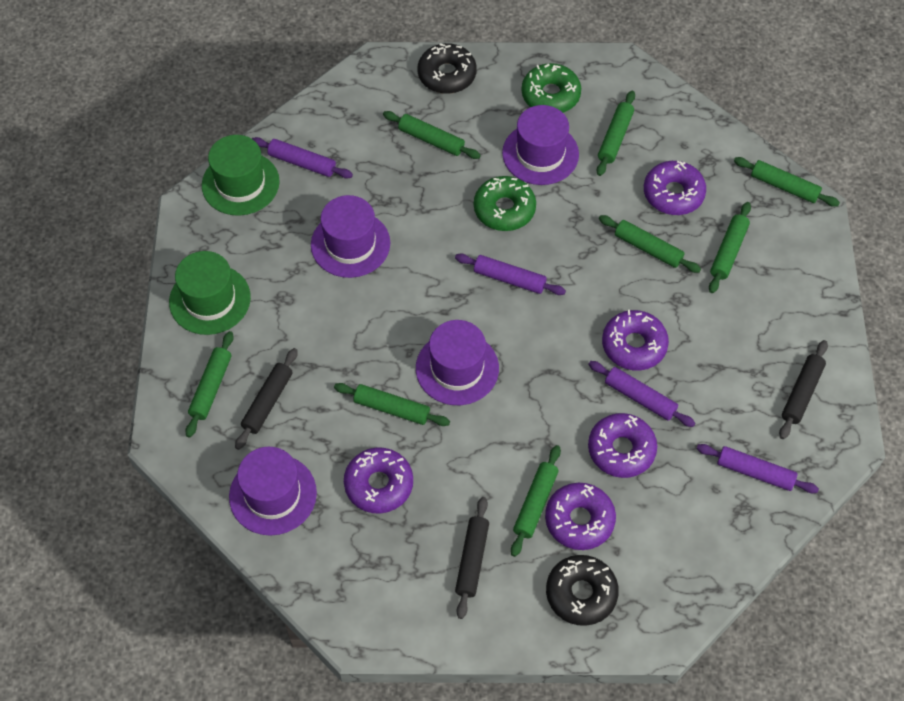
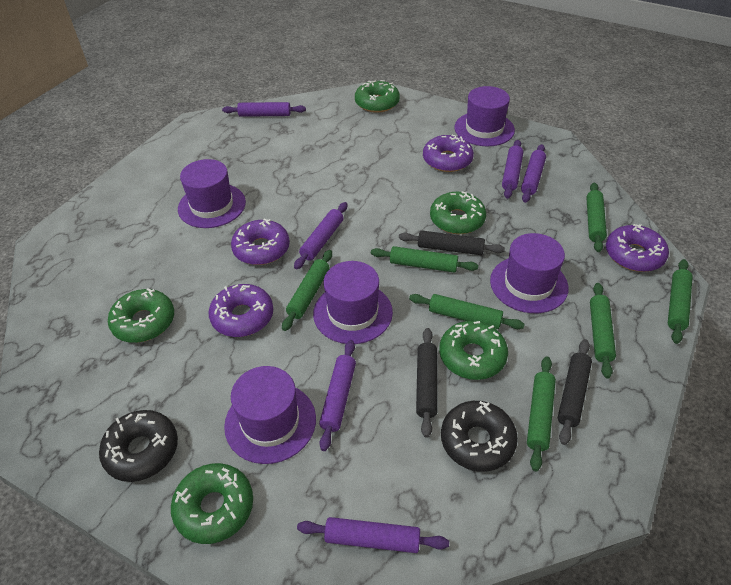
green donut: [474,176,536,231] [521,63,581,113] = 2 -> [108,288,174,343] [171,463,253,544] [355,80,400,113] [430,192,486,234] [439,321,508,380] = 5
green hat: [169,251,251,335] [202,135,280,216] = 2 -> none = 0
green rolling pin: [185,331,234,438] [334,383,450,426] [383,111,481,159] [511,445,561,557] [596,91,635,176] [599,215,701,273] [709,202,751,293] [734,157,840,207] = 8 -> [282,250,332,331] [371,246,478,273] [409,294,525,329] [527,356,556,471] [586,183,607,252] [590,283,616,379] [668,259,693,344] = 7
purple donut: [344,447,413,514] [545,483,616,550] [588,413,657,478] [602,310,669,371] [644,161,706,215] = 5 -> [209,284,273,337] [231,219,290,265] [423,135,474,172] [606,224,669,272] = 4
purple hat: [229,447,317,536] [311,195,390,278] [416,320,499,405] [502,105,579,185] = 4 -> [178,159,246,228] [224,366,316,464] [313,261,393,344] [455,86,515,146] [490,233,569,313] = 5
purple rolling pin: [252,137,353,179] [455,253,566,295] [588,361,695,427] [696,444,819,493] = 4 -> [222,102,306,117] [294,202,347,270] [297,517,449,553] [319,340,356,451] [502,140,523,199] [521,144,546,203] = 6

